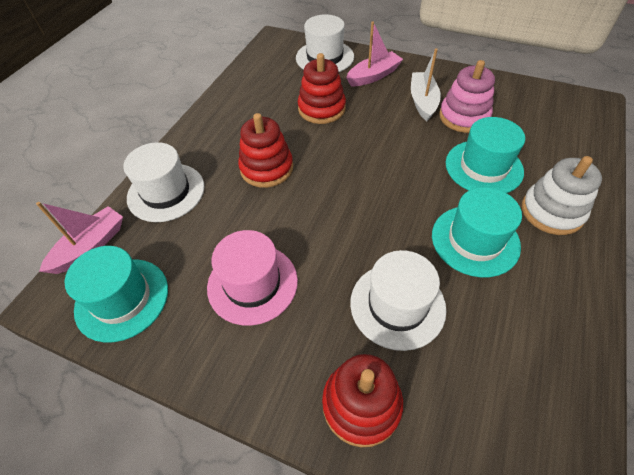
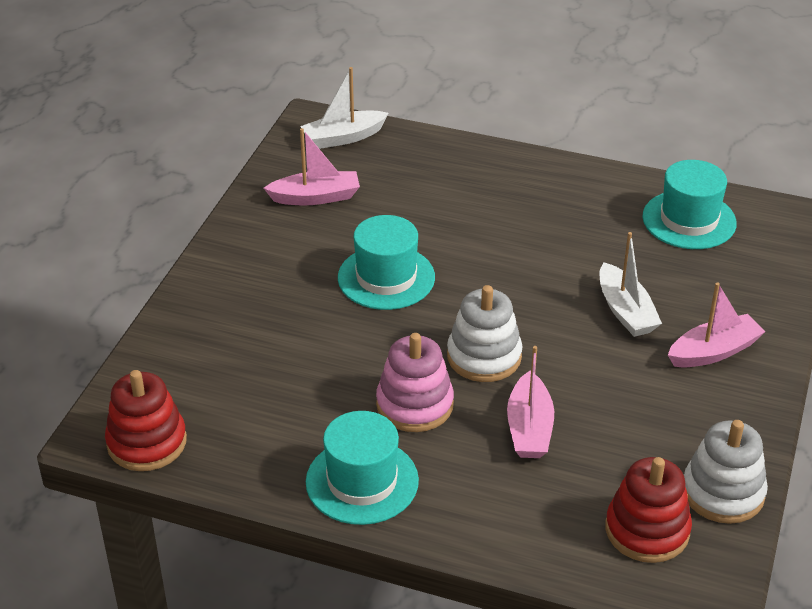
pink boat: [36,202,123,274] [346,21,403,86] = 2 -> [264,128,360,205] [507,346,554,458] [668,282,766,368] = 3
pink hat: [207,230,298,326] = 1 -> none = 0
red stacking toy: [238,113,293,188] [298,53,346,124] [322,354,403,447] = 3 -> [105,370,187,471] [605,457,692,563] = 2
white boat: [411,48,441,121] = 1 -> [300,67,389,149] [599,232,662,337] = 2
white hat: [124,142,204,222] [296,14,354,72] [350,250,447,351] = 3 -> none = 0
white stacking toy: [522,156,602,235] = 1 -> [447,285,522,382] [684,420,768,524] = 2

